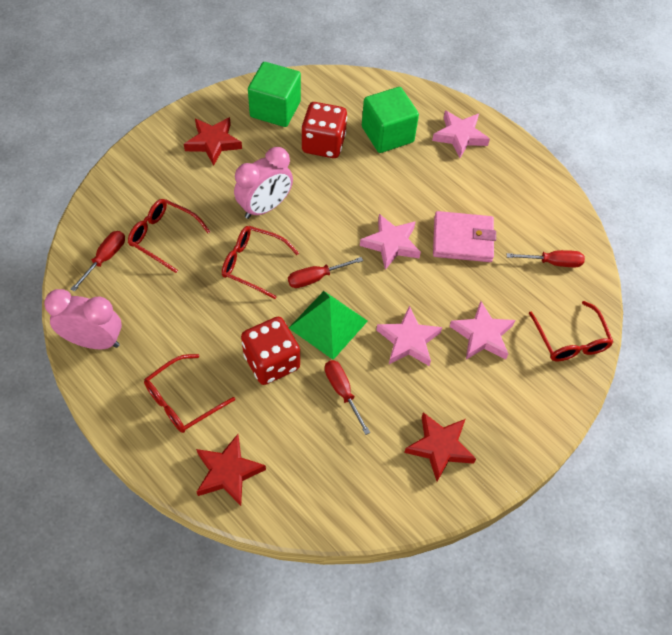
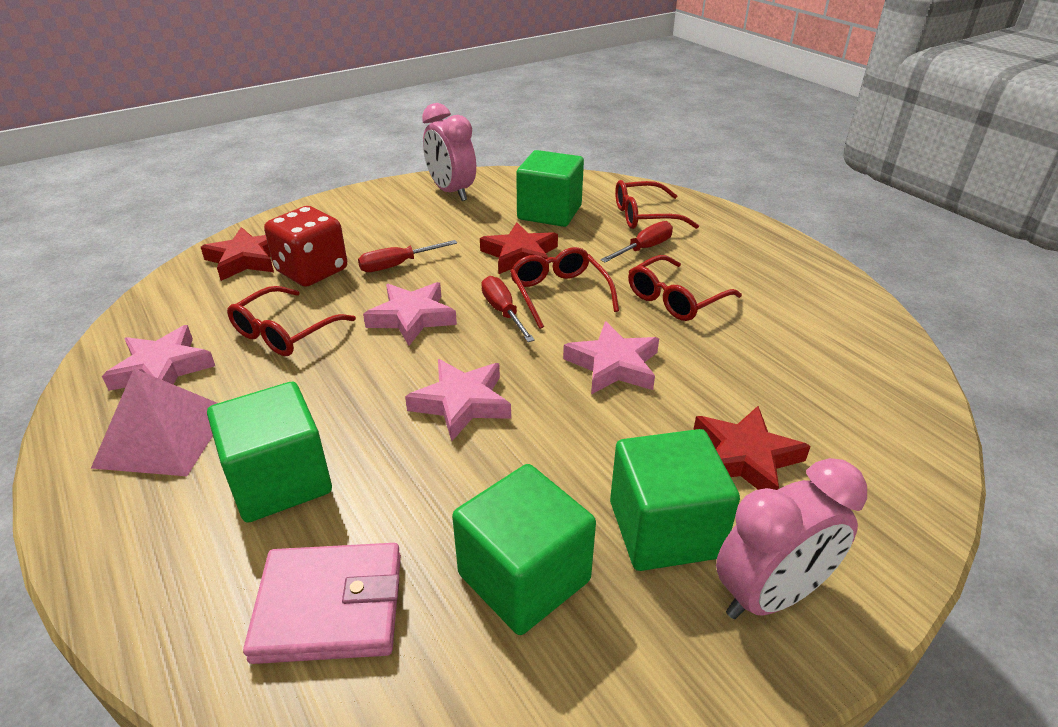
green cube: [248,62,301,127] [362,87,419,153] = 2 -> [207,382,332,523] [452,464,596,635] [516,150,584,227] [610,429,740,571] = 4
green pyramid: [289,291,368,360] = 1 -> none = 0
pink pyramid: none = 0 -> [91,369,217,476] = 1
red dice: [241,317,300,385] [301,102,347,158] = 2 -> [264,206,347,287] = 1
red screwdriver: [70,231,125,292] [288,257,363,288] [325,360,370,435] [507,250,585,267] = 4 -> [358,240,457,272] [481,276,535,342] [601,221,673,263] = 3

